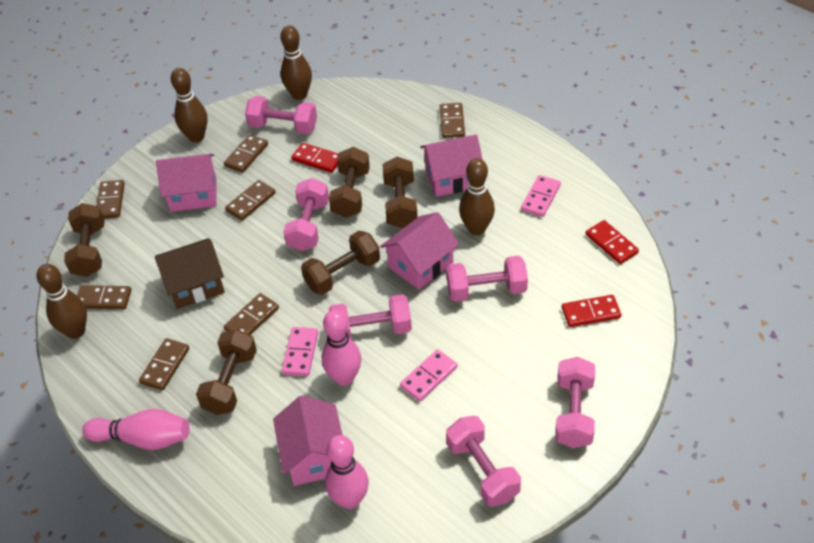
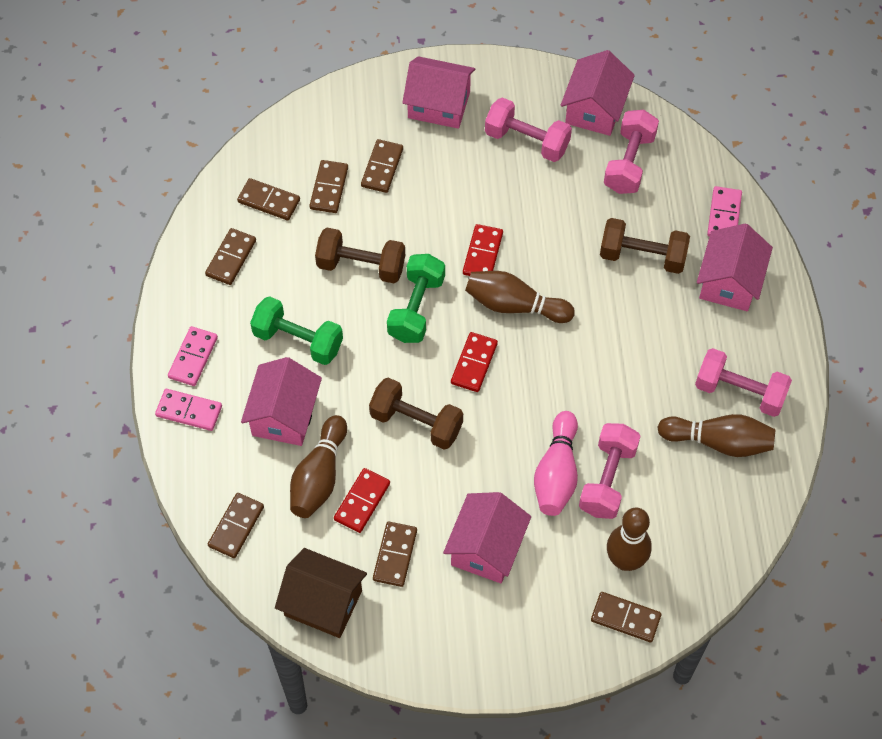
brown dumbbell: [64,203,105,277] [196,329,257,415] [301,231,380,295] [329,147,370,218] [382,157,418,228] = 5 -> [315,228,405,283] [369,378,463,450] [600,218,690,274] = 3
green dumbbell: none = 0 -> [250,296,343,365] [387,254,445,343] = 2
pink bowling pin: [82,409,189,450] [322,310,361,386] [325,435,369,509] = 3 -> [534,411,578,516] = 1
pink dumbbell: [245,96,317,134] [283,178,329,251] [329,294,412,339] [446,255,528,302] [446,416,521,507] [555,357,595,448] = 6 -> [485,98,572,162] [579,423,640,519] [604,110,659,194] [695,348,792,417] = 4
pink house: [156,154,216,212] [273,395,342,486] [380,212,459,290] [420,135,483,197] = 4 -> [241,357,322,446] [402,56,475,129] [443,492,531,583] [560,50,635,136] [697,223,773,311] = 5

